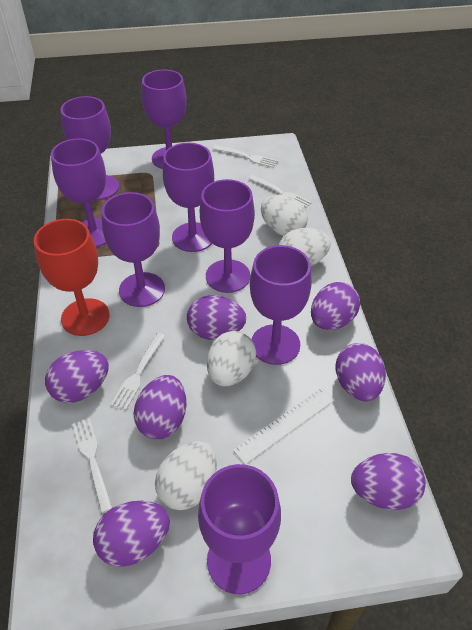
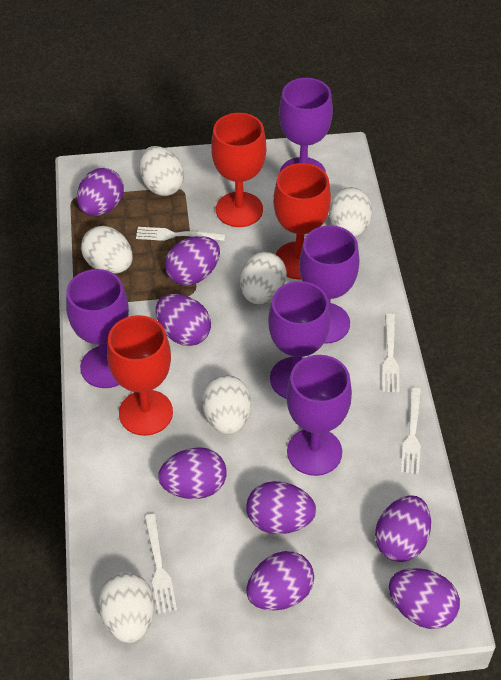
purple egg: [45,350,109,403] [93,501,170,567] [133,375,186,439] [187,295,246,340] [311,282,360,330] [336,343,386,401] [351,453,426,510] = 7 -> [77,168,124,216] [156,294,211,346] [158,447,227,499] [165,236,220,285] [246,481,316,534] [247,551,314,610] [375,495,431,562] [389,568,460,629] = 8
purple goblet: [51,138,106,247] [61,96,119,200] [102,192,165,307] [142,70,187,169] [163,143,214,252] [198,464,281,595] [200,179,255,293] [250,245,312,365] = 8 -> [66,269,129,388] [268,281,331,399] [279,78,333,173] [286,355,352,476] [299,225,359,344] = 5
red goblet: [34,219,110,336] = 1 -> [107,315,173,436] [211,113,266,227] [273,163,331,279] = 3
white egg: [155,441,217,510] [207,331,256,386] [261,195,308,236] [279,228,331,266] = 4 -> [81,226,133,274] [98,572,154,643] [139,146,184,196] [202,375,251,434] [240,252,287,304] [329,187,372,237] = 6
white ruler: [233,388,334,465] = 1 -> none = 0

